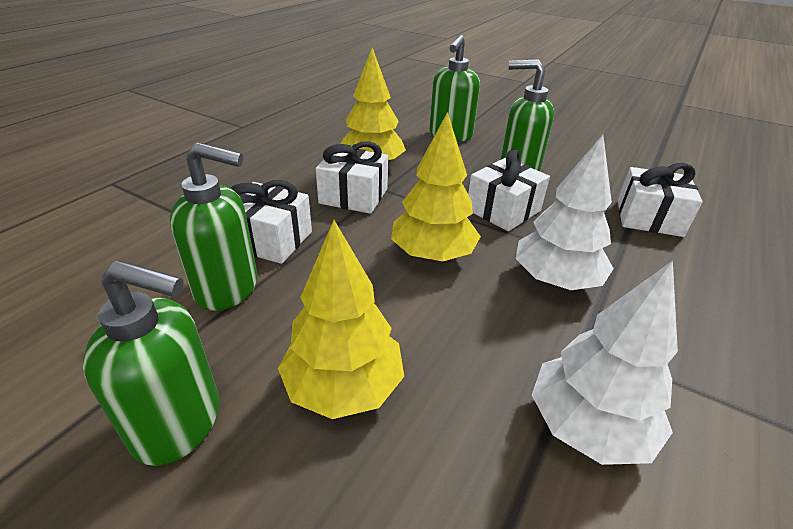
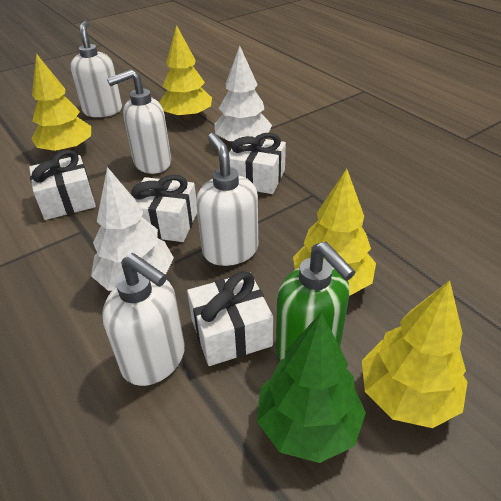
green soap dispenser: [83,260,219,466] [170,142,258,311] [429,35,480,142] [500,59,554,171] = 4 -> [276,241,355,360] = 1
green tree: none = 0 -> [257,312,366,463] = 1
white soap dispenser: none = 0 -> [70,21,122,117] [102,253,185,386] [107,69,171,174] [196,133,258,266] = 4
yellow tree: [278,220,404,419] [340,48,406,160] [391,112,481,262] = 3 -> [31,53,91,151] [159,25,212,120] [293,169,376,296] [362,280,468,428] = 4

